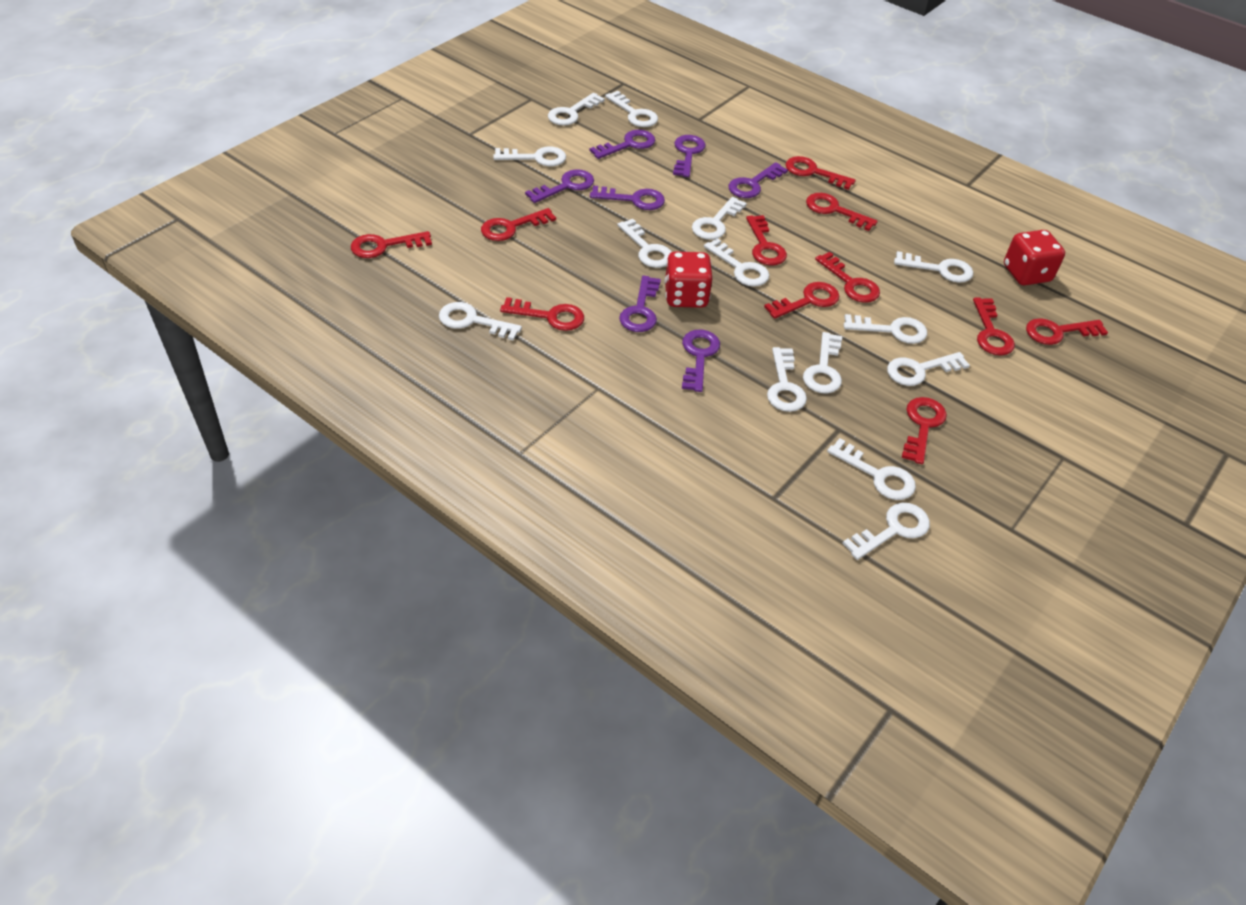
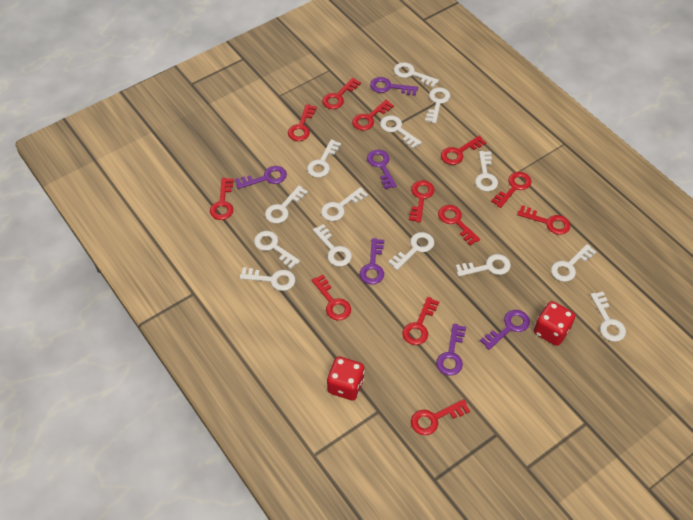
purple key: [525,169,594,203] [589,130,655,159] [590,186,665,210] [619,276,661,332] [673,135,706,177] [682,330,720,392] [728,162,788,198] = 7 -> [235,166,287,189] [360,238,384,285] [367,149,397,189] [370,77,418,96] [436,324,466,376] [480,310,530,350] = 6
red key: [351,231,432,258] [481,208,556,241] [500,297,584,331] [746,215,787,265] [764,282,840,319] [785,156,856,190] [806,193,878,231] [815,252,880,303] [902,397,947,464] [973,297,1015,355] [1026,318,1108,345] = 11 -> [210,178,234,220] [288,104,317,141] [312,274,351,321] [322,77,361,109] [352,100,394,131] [402,297,439,345] [409,180,435,223] [411,399,470,435] [438,205,480,245] [441,136,486,165] [491,172,532,208] [517,205,570,235] = 12

